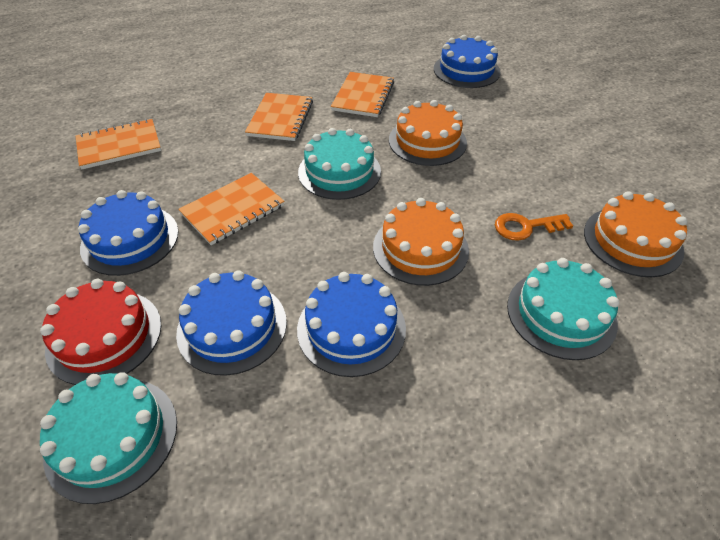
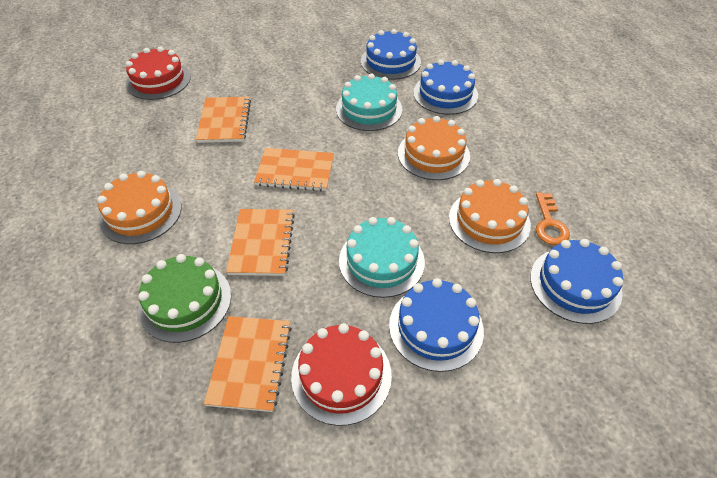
green cake: none = 0 -> [138,254,231,343] = 1
red cake: [40,279,161,385] = 1 -> [126,46,191,100] [291,323,392,426] = 2
turquoise cake: [40,372,177,504] [298,128,381,200] [507,258,620,360] = 3 -> [336,73,402,131] [339,217,425,298] = 2

